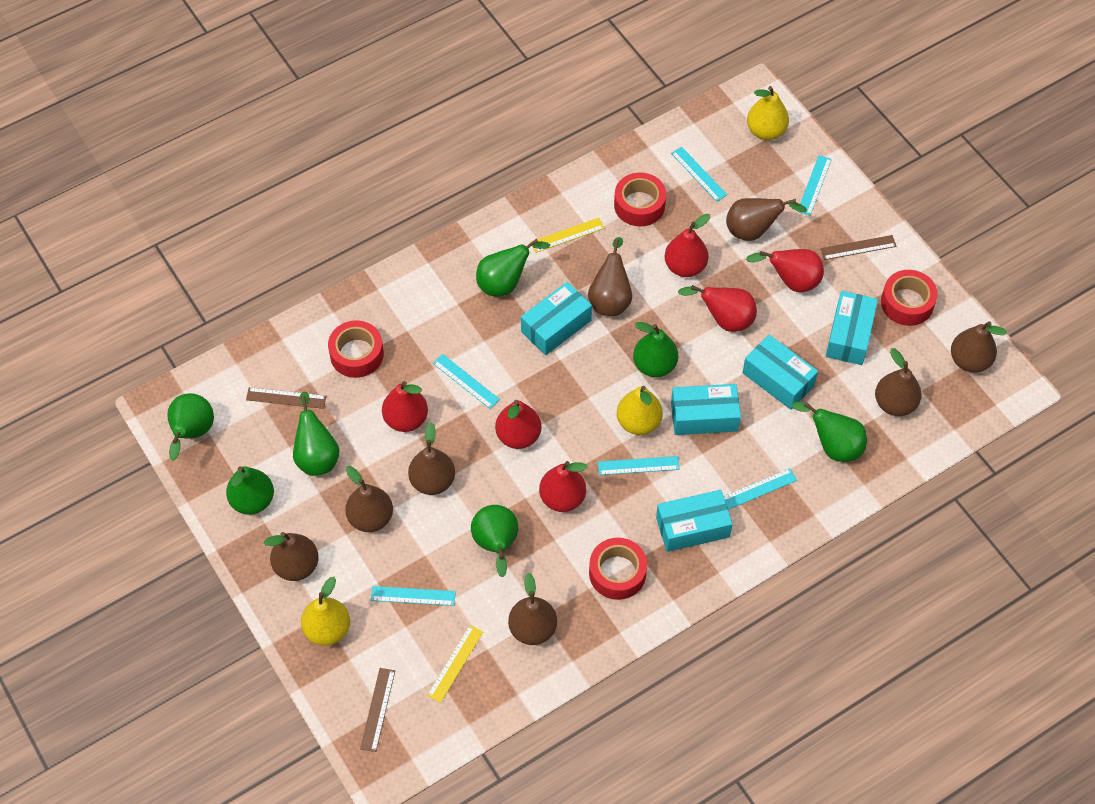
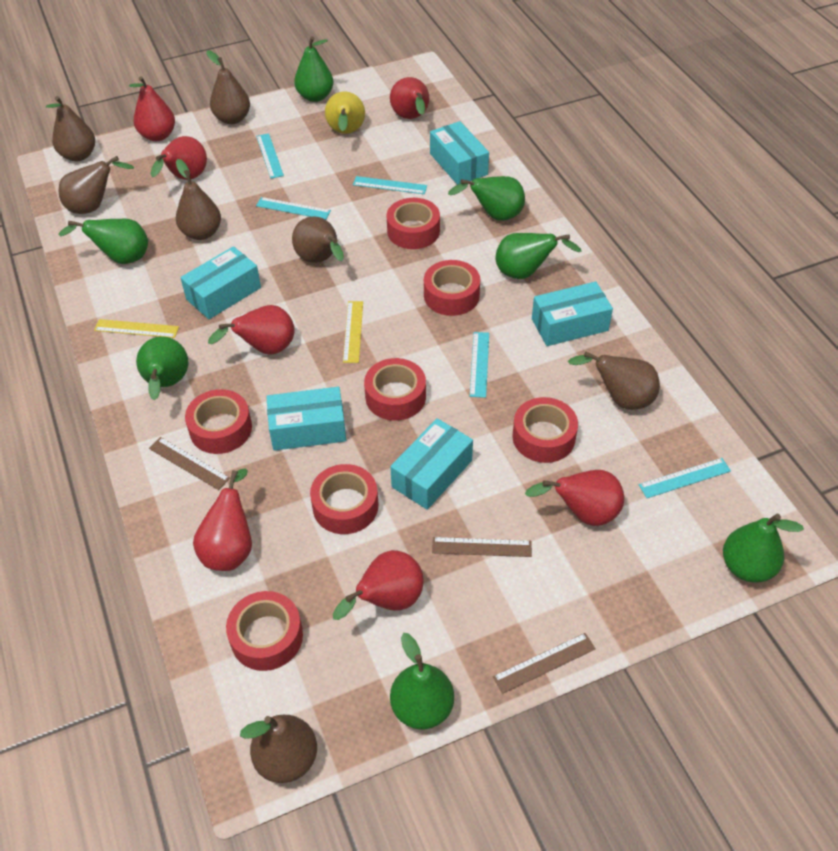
brown pear: [264,532,319,581] [345,466,393,532] [408,422,455,495] [508,573,557,645] [588,237,632,316] [726,198,807,241] [875,348,922,416] [951,321,1007,373] = 8 -> [46,96,95,161] [59,156,134,214] [176,159,221,240] [206,50,250,124] [240,715,317,783] [292,217,344,263] [568,352,660,410] = 7
red pear: [382,381,428,432] [495,400,541,449] [539,461,588,512] [665,214,710,277] [678,285,757,332] [746,249,824,292] = 6 -> [129,76,175,141] [151,136,207,180] [193,469,252,571] [208,305,294,355] [333,550,424,620] [390,77,429,119] [525,470,624,526] = 7
red tape: [328,320,384,378] [589,538,647,600] [614,172,666,227] [881,270,938,326] = 4 -> [185,389,252,454] [226,591,303,671] [310,464,378,534] [364,358,426,421] [386,198,440,249] [424,260,480,316] [512,397,578,463] = 7
turquoise ruler: [371,586,456,606] [433,354,500,409] [598,456,680,475] [671,147,727,202] [724,468,797,510] [797,155,832,216] = 6 -> [256,133,284,179] [256,197,331,220] [353,176,427,194] [470,332,489,398] [639,458,731,498] = 5
yellow pear: [301,577,350,646] [617,386,663,435] [747,86,789,140] = 3 -> [325,91,365,134] = 1

